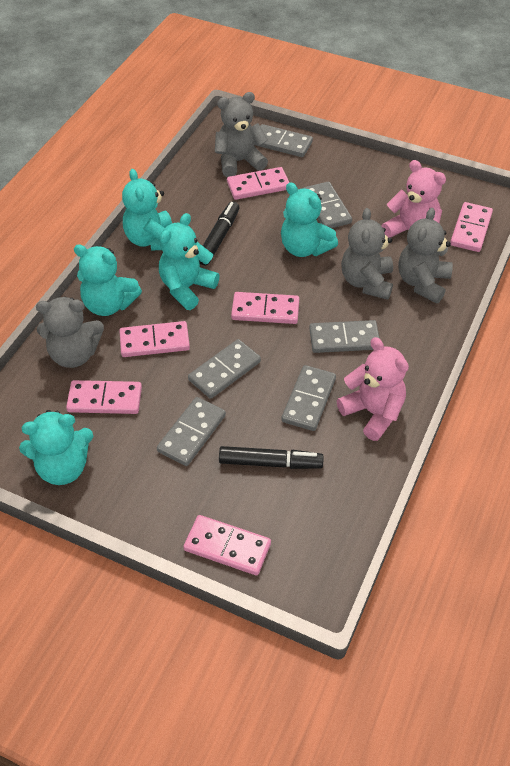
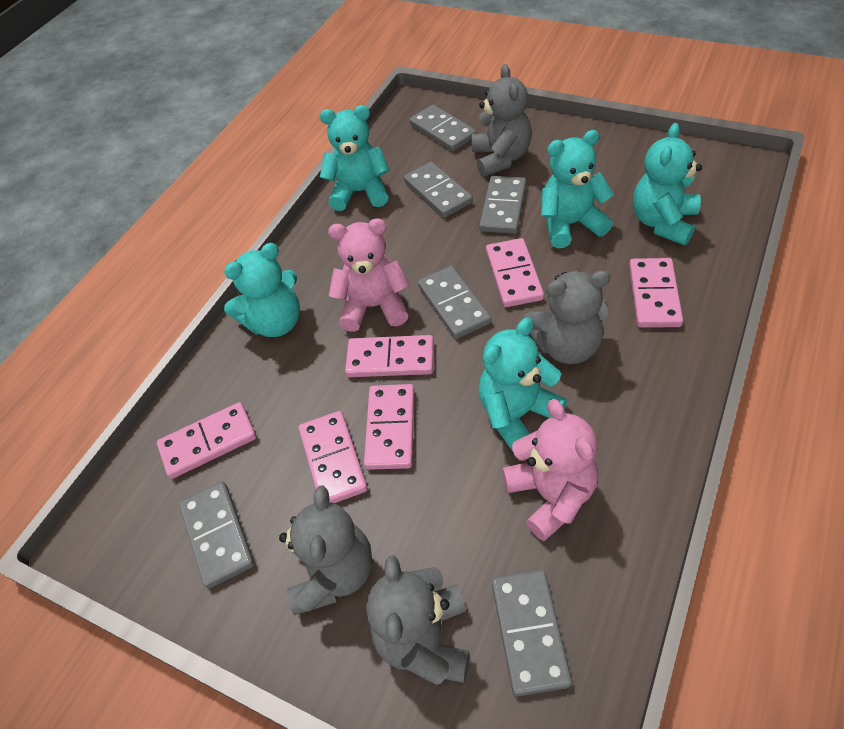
black marker: [199,201,240,265] [219,446,324,469] = 2 -> none = 0

